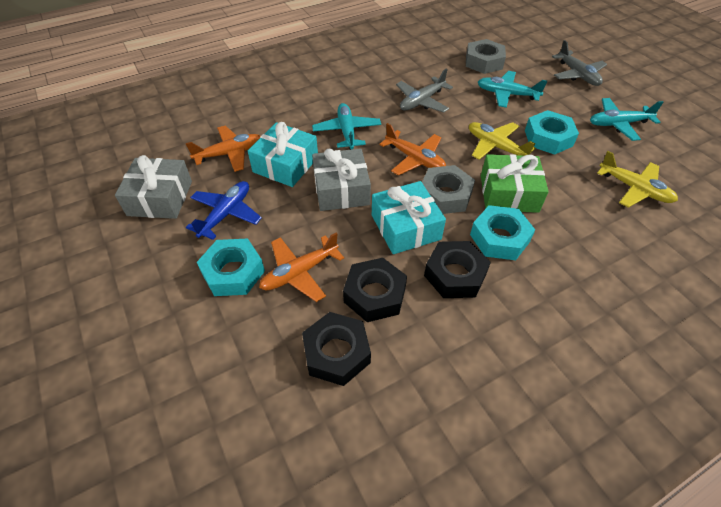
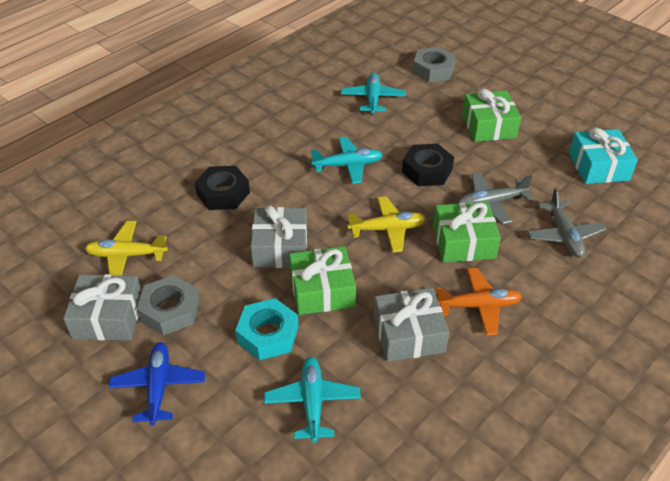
black nut: [302,312,371,386] [343,258,407,322] [424,241,491,298] = 3 -> [195,166,250,210] [402,144,454,186] = 2
green gift: [481,154,549,213] = 1 -> [289,246,356,315] [433,202,501,263] [462,89,521,142] = 3
grey gift: [115,155,192,219] [312,149,371,211] = 2 -> [63,274,142,340] [251,205,307,268] [374,288,449,362] = 3
orange plane: [186,126,261,172] [259,232,344,302] [379,123,446,175] = 3 -> [436,268,522,336] = 1
turquoise gift: [248,122,318,187] [372,181,446,254] = 2 -> [569,128,638,184] = 1
turquoise nut: [197,238,265,296] [470,205,535,260] [525,110,579,155] = 3 -> [235,298,299,360] = 1

